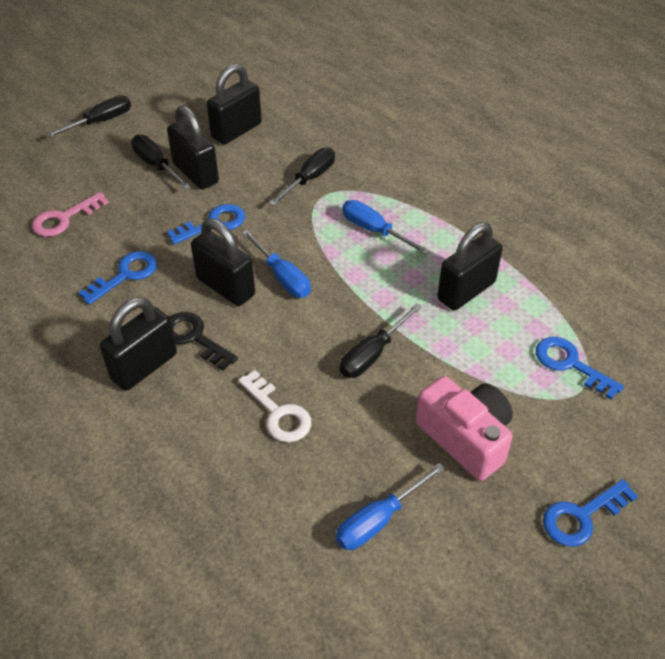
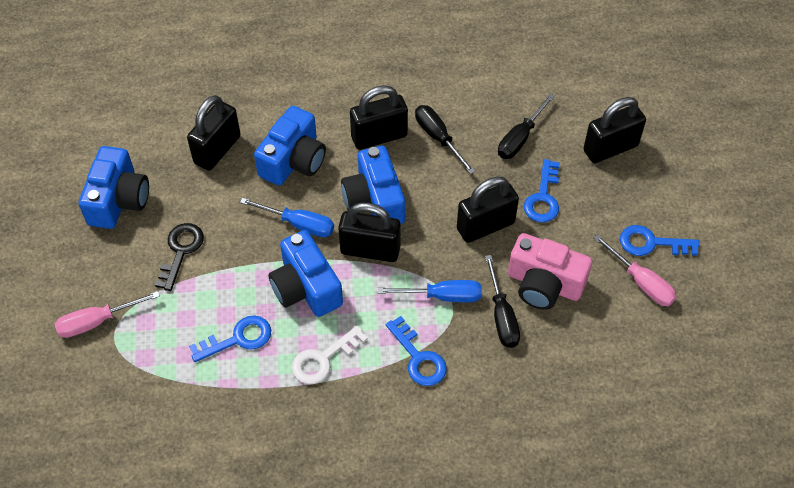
black screwdriver: [45,95,131,138] [131,135,191,190] [269,147,335,206] [340,303,422,378] = 4 -> [415,105,476,174] [485,255,520,348] [498,93,555,159] = 3
blue camera: none = 0 -> [79,146,149,229] [254,106,326,186] [268,230,343,317] [341,146,405,224] = 4
blue screwdriver: [241,230,311,298] [336,463,445,550] [342,200,430,255] = 3 -> [240,198,334,237] [378,280,482,302] = 2
pink key: [32,192,109,237] = 1 -> none = 0
pink screwdriver: none = 0 -> [55,291,160,338] [594,234,677,306] = 2

